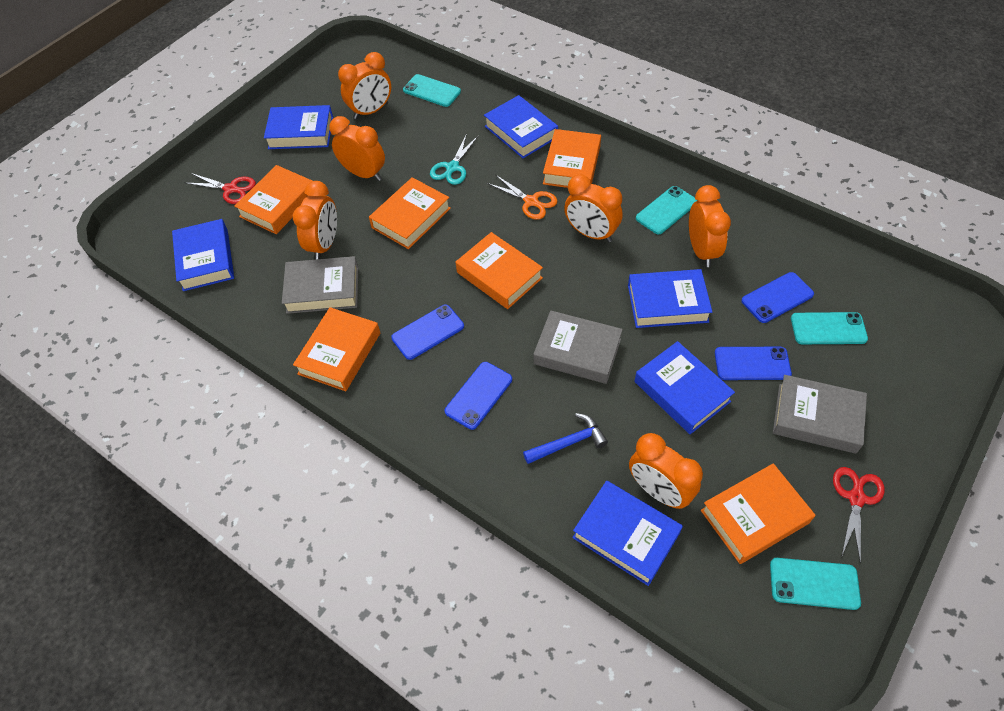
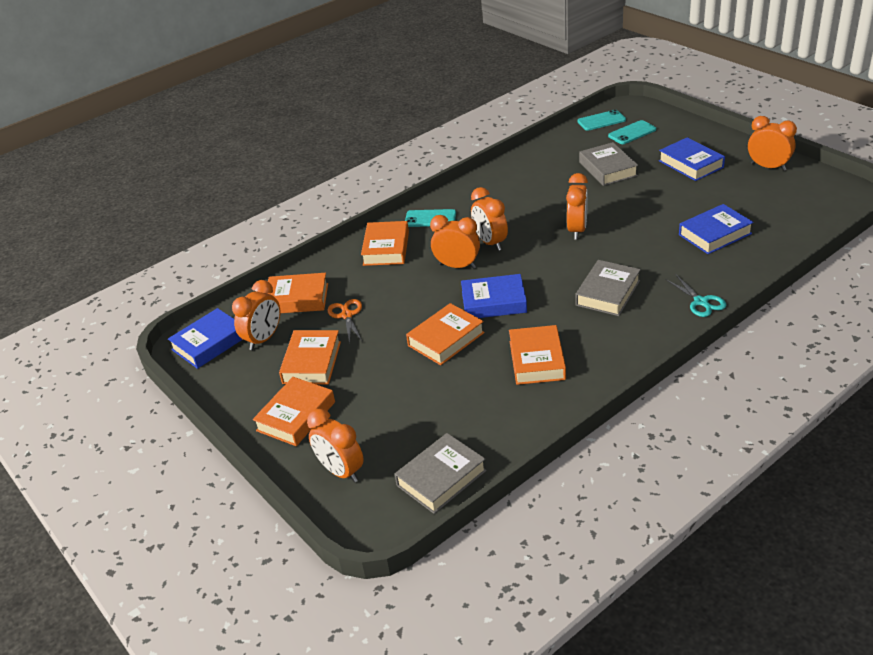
blue book: [172,219,234,291] [264,105,333,149] [484,95,558,158] [572,481,683,586] [628,269,712,328] [634,341,735,434] = 6 -> [168,308,243,369] [461,274,527,318] [659,137,725,181] [679,204,754,254] = 4
blue hammer: [523,413,608,464] = 1 -> none = 0
blue phone: [391,305,464,360] [445,362,512,430] [715,347,792,380] [741,272,814,323] = 4 -> none = 0
red scissors: [186,173,256,204] [833,467,885,563] = 2 -> none = 0
turquoise phone: [403,74,461,107] [636,186,697,235] [770,558,861,610] [791,312,868,344] = 4 -> [405,209,456,227] [577,110,626,131] [608,120,656,144] = 3

